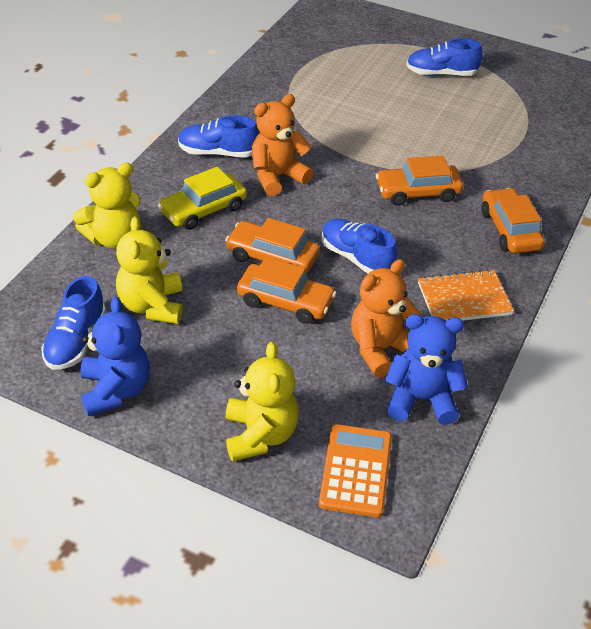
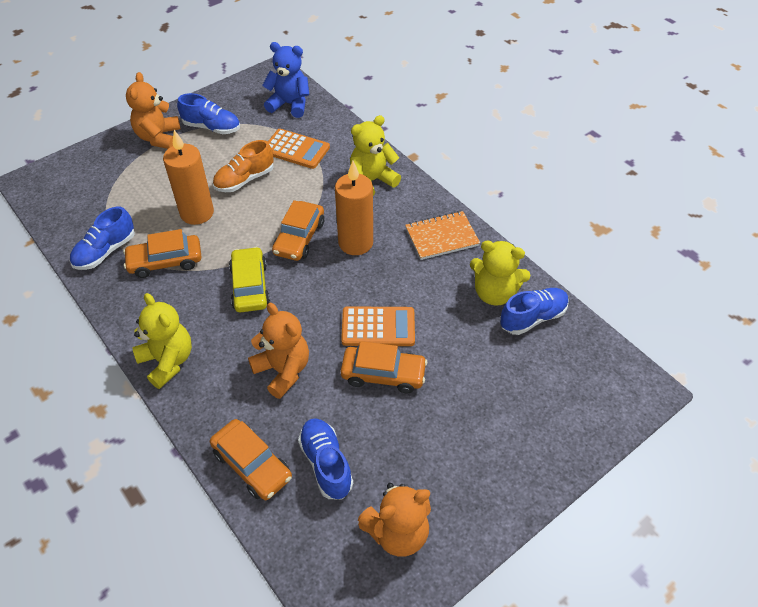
blue teddy bear: [81,297,150,416] [385,314,468,425] = 2 -> [262,42,309,118] = 1
orange calculator: [319,424,392,517] = 1 -> [268,129,330,169] [341,306,415,346] = 2
orange candle: none = 0 -> [163,130,214,225] [335,161,373,255] = 2
orange shoe: none = 0 -> [213,140,274,192] = 1
orange teddy bear: [252,94,314,196] [351,259,422,378] = 2 -> [126,72,180,149] [248,303,309,399] [358,483,431,557] = 3

